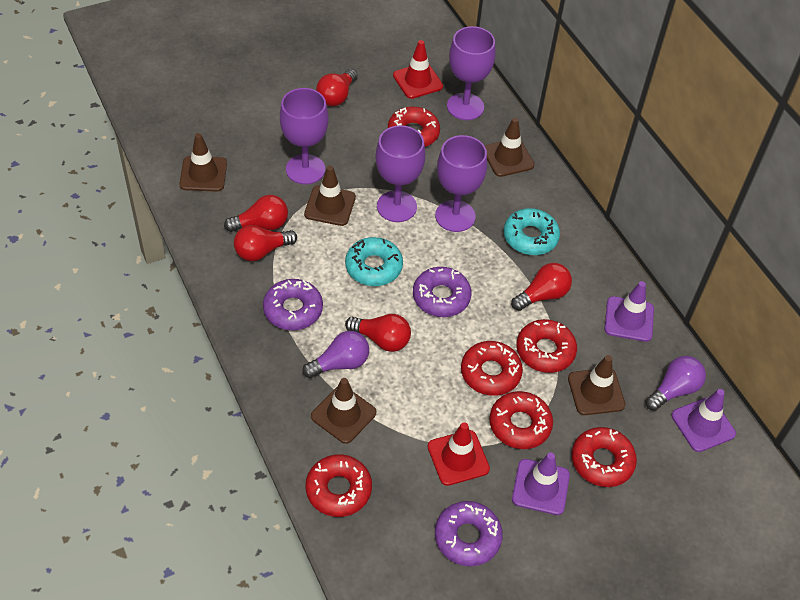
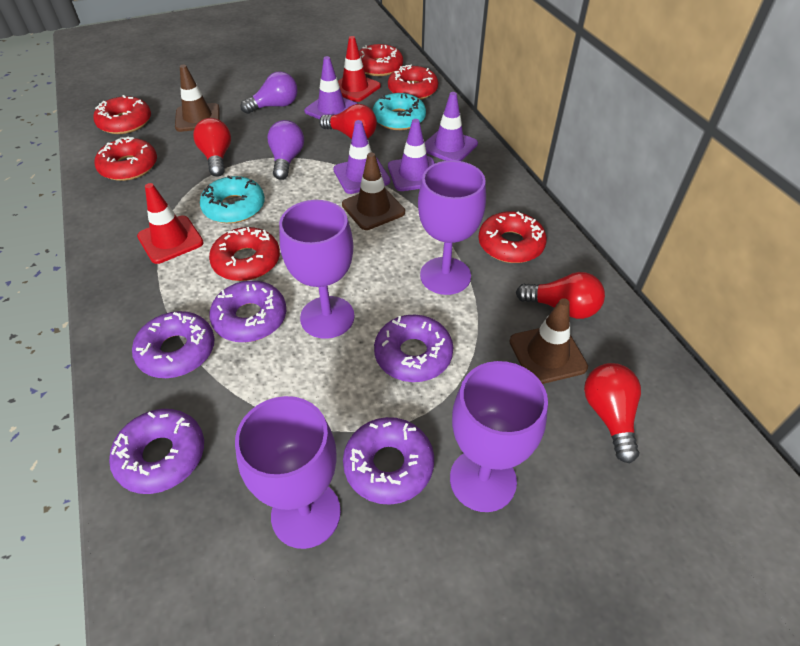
brown traffic cone: [179,133,227,192] [304,166,356,226] [311,378,377,444] [485,118,535,177] [568,355,626,415] = 5 -> [175,65,220,132] [342,152,405,230] [509,298,588,384] = 3
purple donut: [263,279,323,330] [413,267,472,317] [435,501,503,566] = 3 -> [109,409,204,494] [132,311,215,378] [209,281,286,342] [343,417,434,505] [374,315,453,382] = 5
purple traffic cone: [512,453,570,515] [605,281,654,342] [671,389,736,452] = 3 -> [304,56,358,120] [333,120,390,194] [388,119,435,191] [425,92,478,161] = 4
red light bulb: [224,195,288,232] [234,225,297,261] [316,69,358,106] [345,314,411,352] [511,263,572,311] = 5 -> [193,118,231,177] [319,104,377,139] [516,272,605,319] [584,363,641,463] = 4

